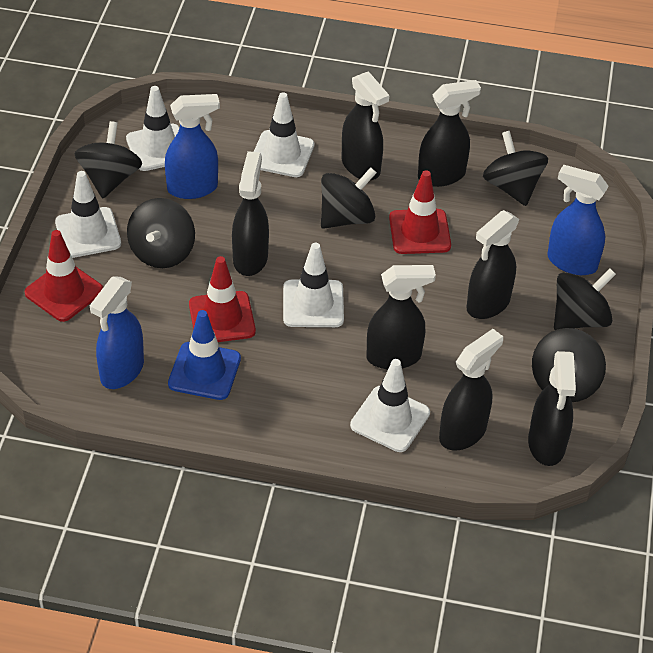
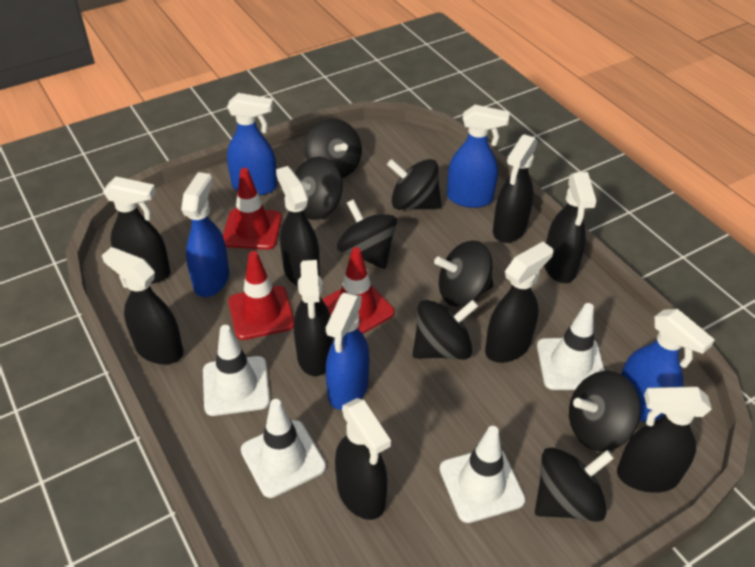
black spinning top: [74,121,142,198] [127,198,195,268] [321,167,377,229] [483,131,548,206] [532,328,606,402] [554,269,616,330] = 6 -> [295,157,343,220] [305,119,362,178] [337,199,397,269] [387,159,441,210] [413,299,478,360] [434,241,493,307] [535,447,614,522] [569,371,641,451] = 8
black spray bottle: [232,151,269,276] [342,71,389,180] [366,265,436,369] [418,80,481,187] [439,329,503,451] [467,210,520,319] [528,351,576,466] = 7 -> [102,247,183,364] [103,177,171,284] [276,166,320,286] [294,260,333,376] [335,398,391,520] [485,242,553,363] [493,134,537,243] [544,172,596,283] [617,386,712,493] = 9
blue spray bottle: [90,276,144,389] [165,94,220,199] [547,165,609,275] = 3 -> [181,172,229,297] [227,93,277,195] [326,292,369,410] [447,105,510,208] [621,309,715,423] = 5
blue traffic cone: [168,310,241,400] = 1 -> none = 0
white traffic cone: [55,171,121,258] [126,86,180,171] [254,92,314,177] [283,243,344,327] [350,359,430,452] = 5 -> [203,325,270,416] [241,399,326,498] [440,426,525,523] [537,303,605,390] = 4

